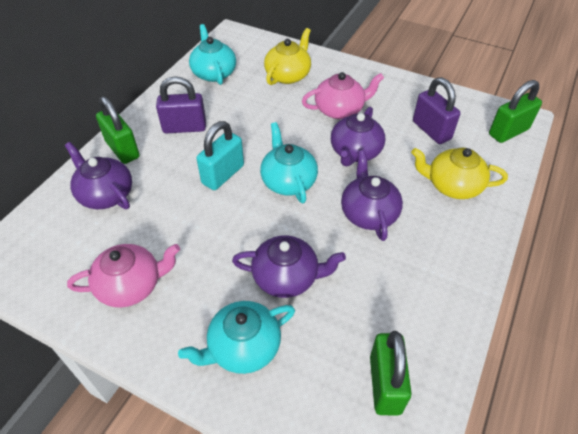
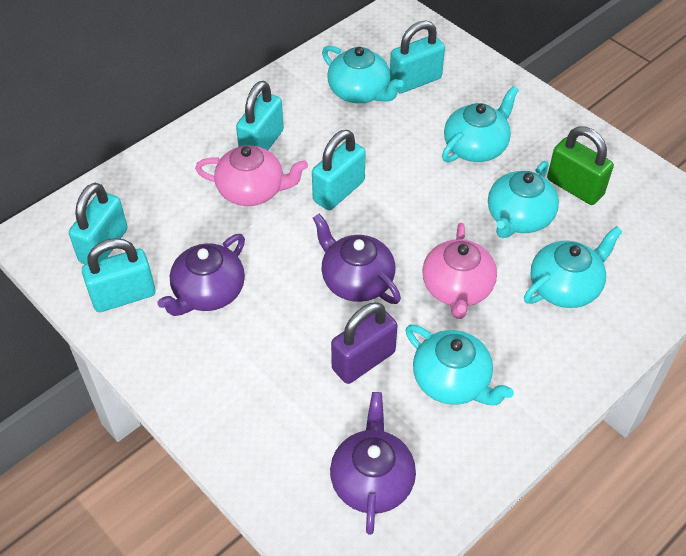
green padlock: [96,96,140,164] [370,331,412,416] [489,80,542,143] = 3 -> [547,126,614,205] = 1
purple padlock: [156,76,206,133] [413,77,460,144] = 2 -> [331,302,398,384] = 1
purple teapot: [65,142,132,209] [232,235,346,298] [331,107,385,166] [341,150,403,241] = 4 -> [158,234,245,316] [313,214,401,304] [330,392,416,535] = 3
turquoise padlock: [196,121,244,190] = 1 -> [69,183,128,264] [82,238,156,312] [236,81,284,150] [312,130,366,210] [390,21,445,93] = 5
turquoise teapot: [178,301,295,374] [189,24,236,85] [260,122,318,203] = 3 -> [322,45,404,103] [405,325,514,405] [442,86,519,162] [488,161,559,238] [524,226,623,308] = 5
yellow teapot: [264,28,311,85] [411,148,508,199] = 2 -> none = 0

